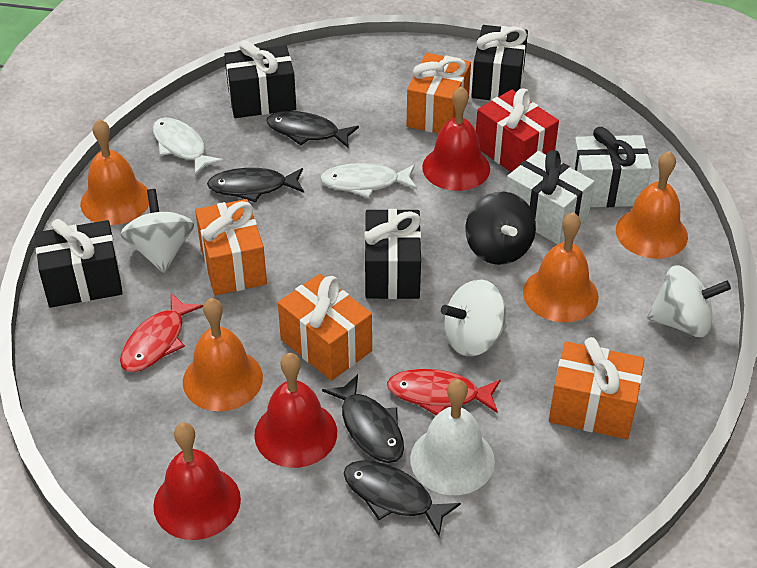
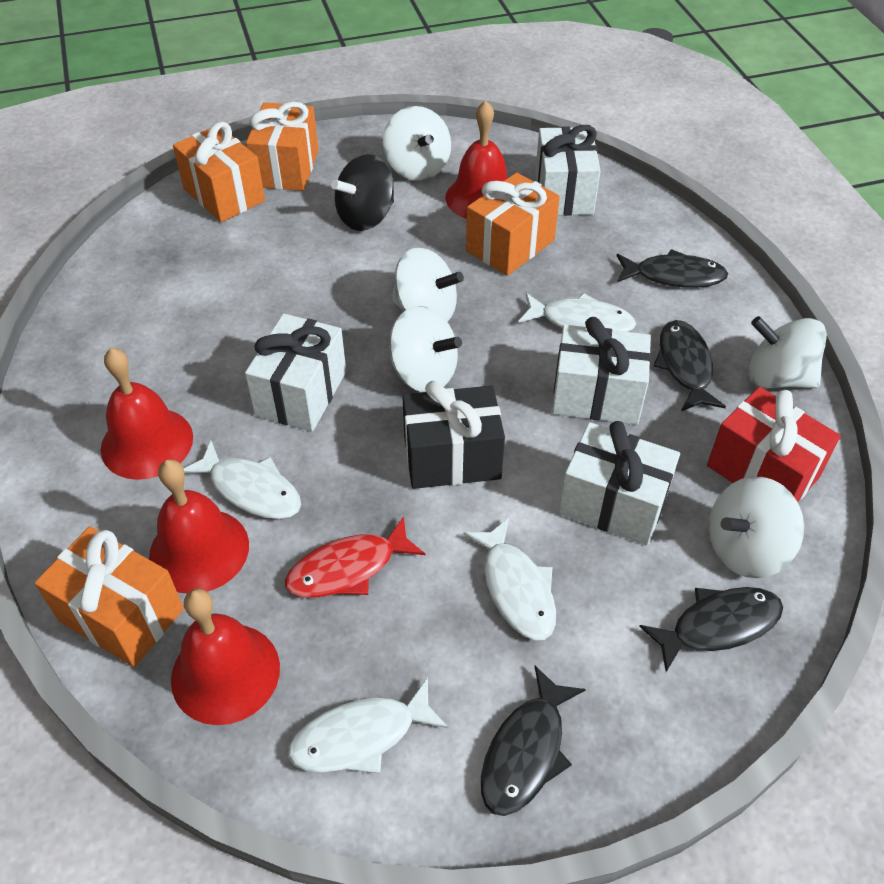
black gift: [35,219,123,308] [224,40,296,118] [365,209,421,299] [471,25,528,101] = 4 -> [402,381,505,489] = 1
orange bell: [80,119,149,225] [183,298,263,411] [523,212,599,322] [616,151,688,259] = 4 -> none = 0
red bell: [153,423,241,540] [254,353,337,468] [422,86,490,191] = 3 -> [101,348,193,480] [149,459,249,594] [171,589,280,725] [445,100,507,219] = 4
red fish: [120,293,203,372] [387,369,501,415] = 2 -> [285,516,425,598] = 1
white bell: [410,379,495,495] = 1 -> none = 0
white fish: [152,117,224,176] [320,163,417,198] = 2 -> [184,441,301,519] [288,678,448,774] [463,518,556,641] [518,293,636,332] = 4
white gift: [506,150,595,244] [571,127,652,207] = 2 -> [245,314,346,432] [535,125,601,216] [552,317,651,425] [559,421,680,546] = 4
white spinning top: [120,189,194,273] [441,279,506,356] [647,265,731,337] = 3 -> [383,106,451,181] [389,306,462,392] [391,247,464,322] [709,477,804,578] [748,316,827,388] = 5

